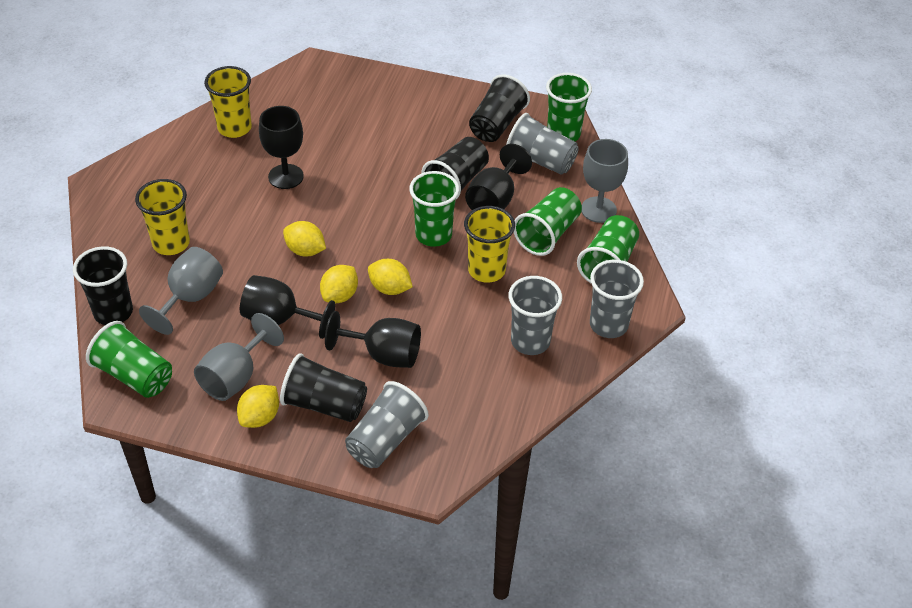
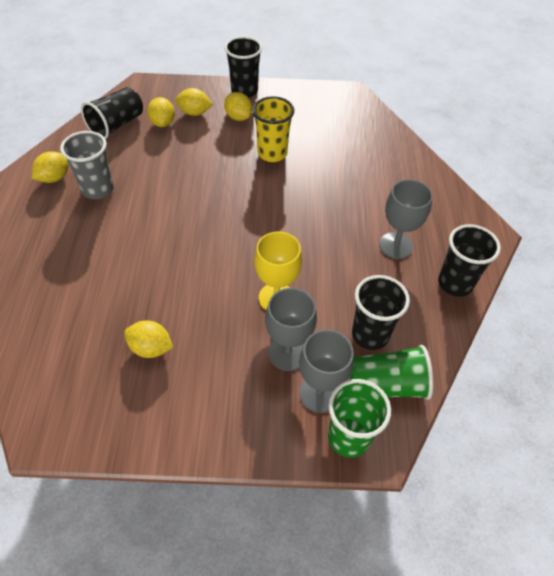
black goblet: [240,275,335,339] [259,106,304,189] [325,311,421,368] [465,144,532,210] = 4 -> none = 0
green cup: [86,321,172,398] [409,171,459,247] [514,187,582,256] [546,73,592,141] [577,215,639,283] = 5 -> [328,379,391,458] [350,345,433,400] = 2
grey cup: [345,381,429,468] [506,113,579,175] [508,276,562,355] [590,260,644,338] = 4 -> [60,131,114,199] = 1
yellow cup: [135,179,190,255] [204,66,252,138] [464,206,515,283] = 3 -> [252,96,294,162] = 1
yellow goblet: none = 0 -> [254,232,302,310] = 1
yellow lemon: [237,385,279,428] [283,221,326,256] [320,265,358,303] [368,259,413,295] = 4 -> [31,151,69,183] [124,321,173,358] [147,97,175,127] [176,88,213,116] [224,92,252,121] = 5

